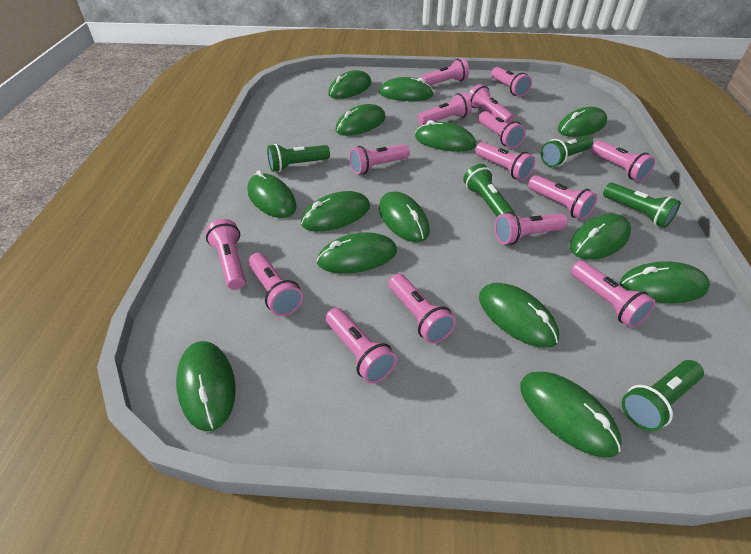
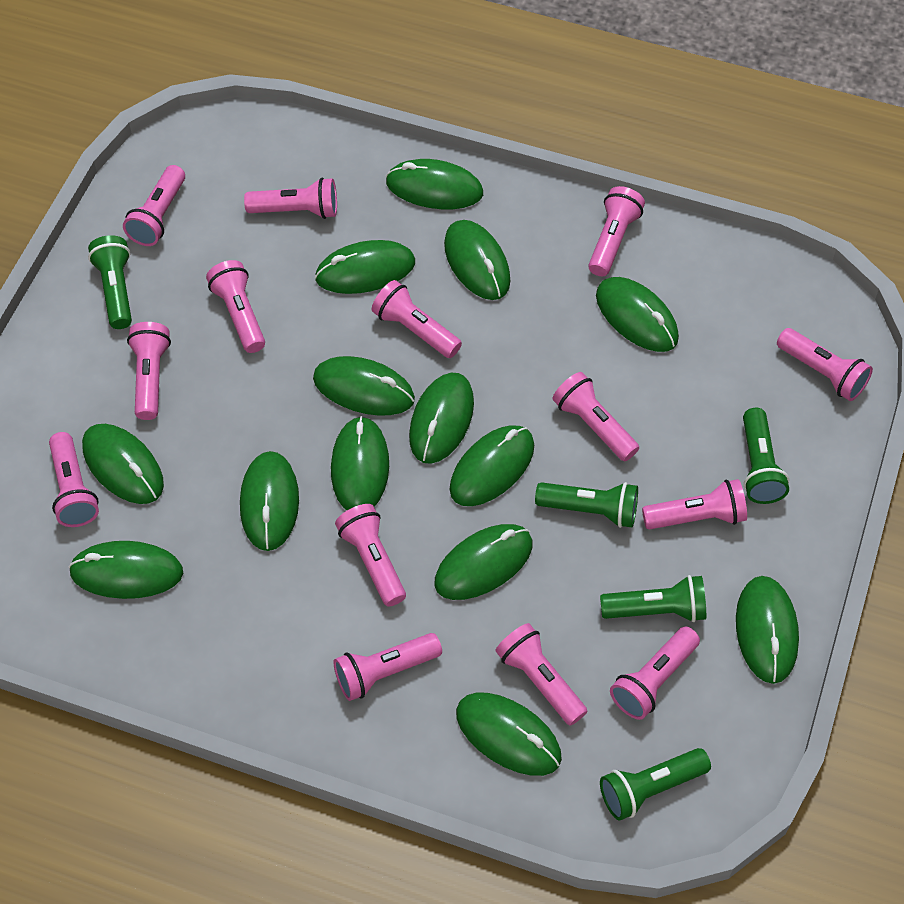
pink flashlight: [206,219,246,290] [248,253,303,316] [326,308,397,383] [349,144,410,174] [389,274,456,343] [418,92,472,126] [420,58,469,85] [468,84,514,123] [475,142,535,181] [478,111,526,148] [491,67,532,97] [495,212,568,245] [528,175,597,220] [571,261,655,328] [591,140,655,181] = 15 -> [49,432,99,527] [123,165,185,246] [127,322,171,420] [206,260,265,353] [244,177,337,219] [334,633,442,701] [335,504,406,607] [372,280,462,358] [495,623,587,726] [552,372,639,461] [588,186,645,276] [610,626,700,720] [642,479,747,529] [777,328,873,401] = 14

